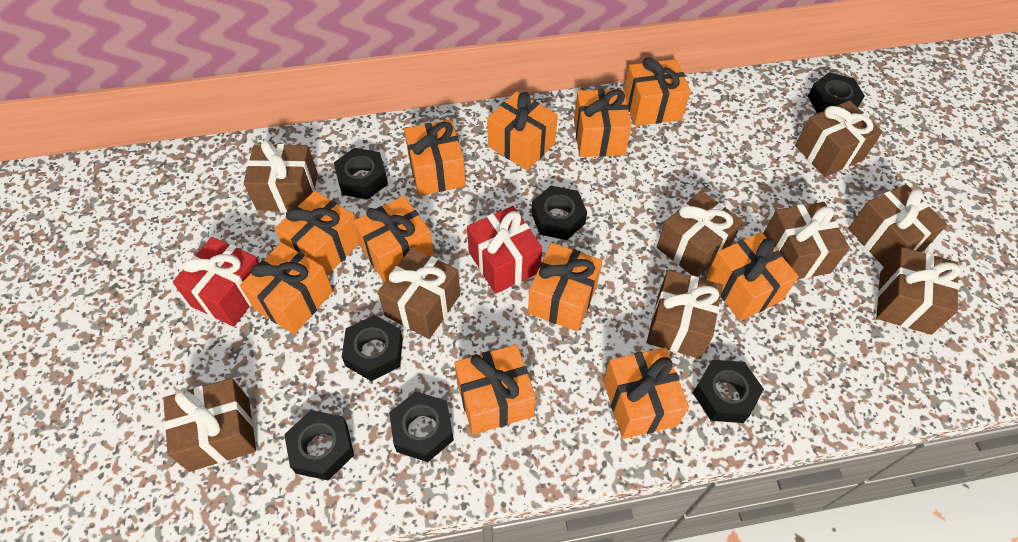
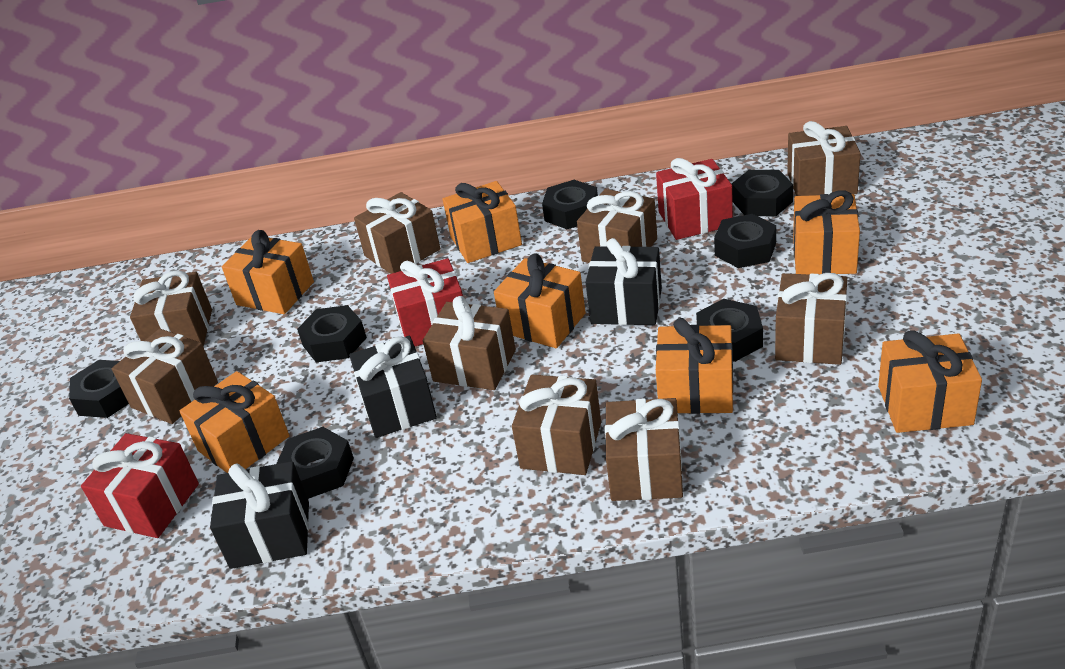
black gift: none = 0 -> [210,461,309,569] [349,336,437,438] [585,238,662,325] = 3
orange gift: [240,242,333,335] [275,191,359,276] [353,196,434,283] [404,120,466,196] [454,344,536,435] [487,91,558,170] [528,243,602,332] [574,89,632,157] [603,348,689,439] [624,57,691,126] [706,232,799,321] = 11 -> [179,371,289,473] [222,230,314,314] [443,181,522,263] [494,254,586,348] [656,318,733,414] [793,191,860,275] [878,330,982,433] = 7
red gift: [173,237,259,327] [467,206,542,294] = 2 -> [81,433,199,538] [387,258,463,346] [656,158,733,240] = 3

